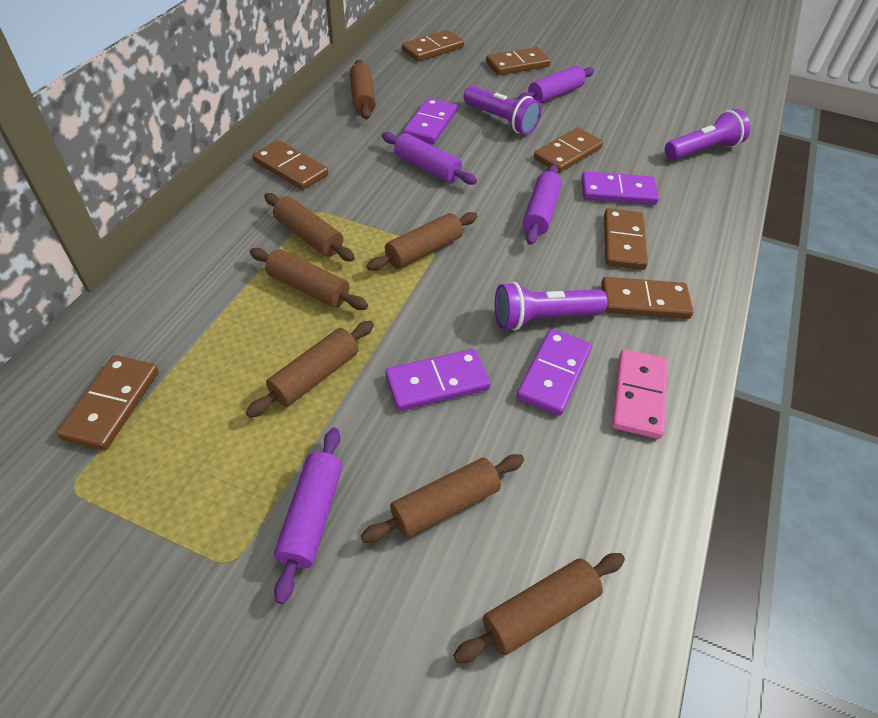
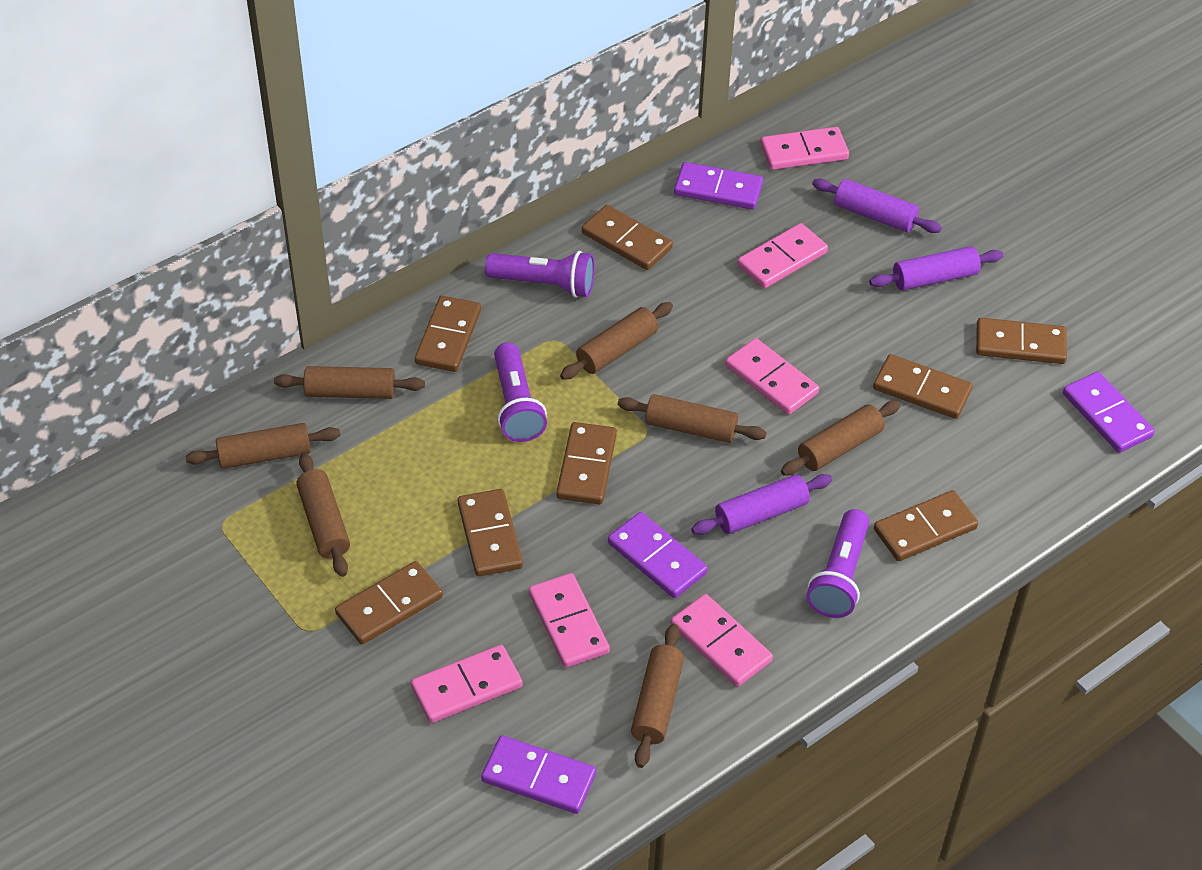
brown domino: [57,355,159,450] [252,140,328,190] [402,30,464,61] [486,47,551,75] [534,127,603,173] [601,277,693,319] [604,208,648,270] = 7 -> [335,561,443,644] [415,296,481,372] [458,489,523,576] [556,422,617,504] [582,205,673,270] [873,354,973,419] [874,490,978,561] [976,318,1067,364] = 8
pink domino: [612,349,668,439] = 1 -> [411,645,522,723] [529,573,610,668] [671,594,773,687] [725,338,819,415] [737,223,828,288] [761,127,849,170] = 6
purple rolling pin: [274,427,343,604] [382,132,477,185] [517,66,594,103] [523,165,562,245] = 4 -> [691,474,832,535] [812,179,942,233] [869,246,1003,291] = 3

